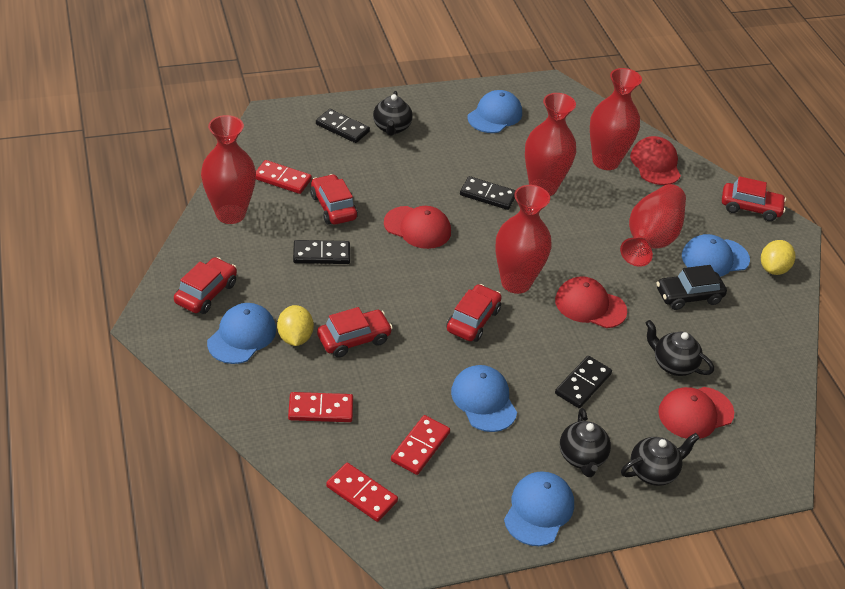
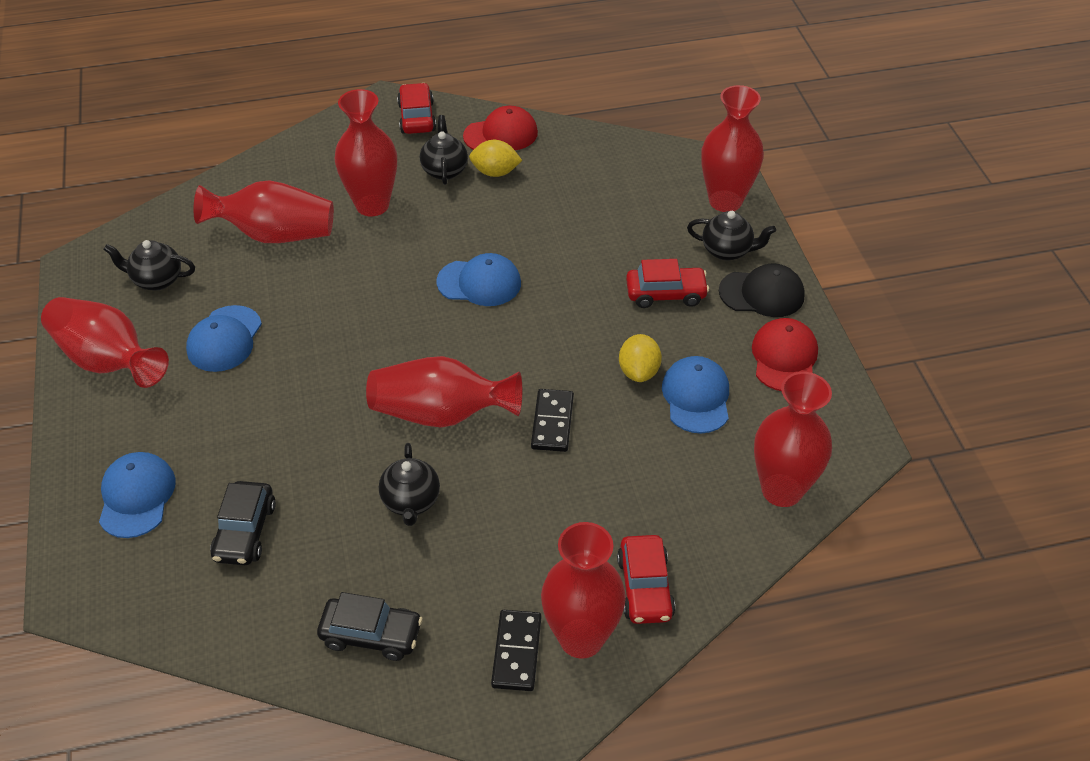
black cap: none = 0 -> [719,263,805,317] = 1
black car: [656,265,727,310] = 1 -> [210,481,276,565] [317,592,423,661] = 2
black domino: [293,240,350,264] [316,109,370,143] [460,176,516,210] [555,356,612,408] = 4 -> [491,610,541,691] [531,389,574,452] = 2
blue cap: [207,303,276,364] [451,365,517,432] [468,90,522,133] [504,471,574,546] [682,234,750,277] = 5 -> [99,452,176,538] [186,305,262,372] [437,253,521,306] [662,356,729,433] = 4
red cap: [384,206,451,249] [555,276,627,328] [630,136,681,185] [658,387,734,439] = 4 -> [463,106,538,150] [752,318,818,391] = 2
red car: [174,257,237,314] [310,174,358,225] [317,307,393,358] [446,284,502,342] [722,176,786,221] = 5 -> [397,83,436,134] [617,535,675,624] [626,259,709,308] = 3
red domino: [256,160,312,194] [288,392,353,422] [326,463,398,522] [391,415,450,475] = 4 -> none = 0
red vase: [201,115,256,224] [495,185,552,294] [525,93,576,196] [590,68,642,170] [620,184,686,267] = 5 -> [41,297,169,388] [193,180,334,243] [335,89,397,216] [366,356,522,427] [541,522,626,659] [701,85,764,212] [754,372,832,507] = 7

